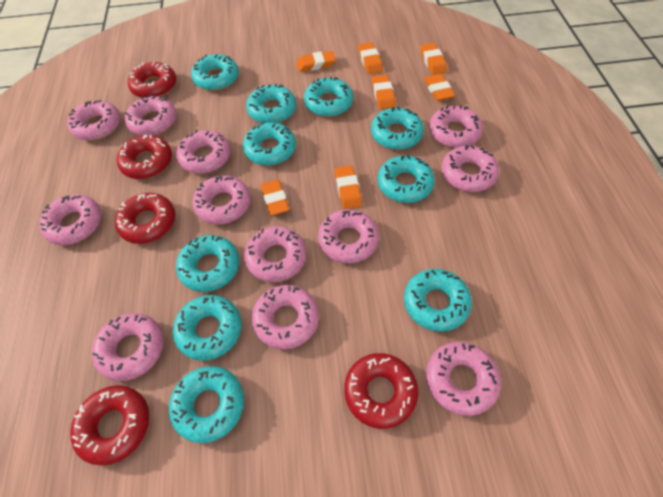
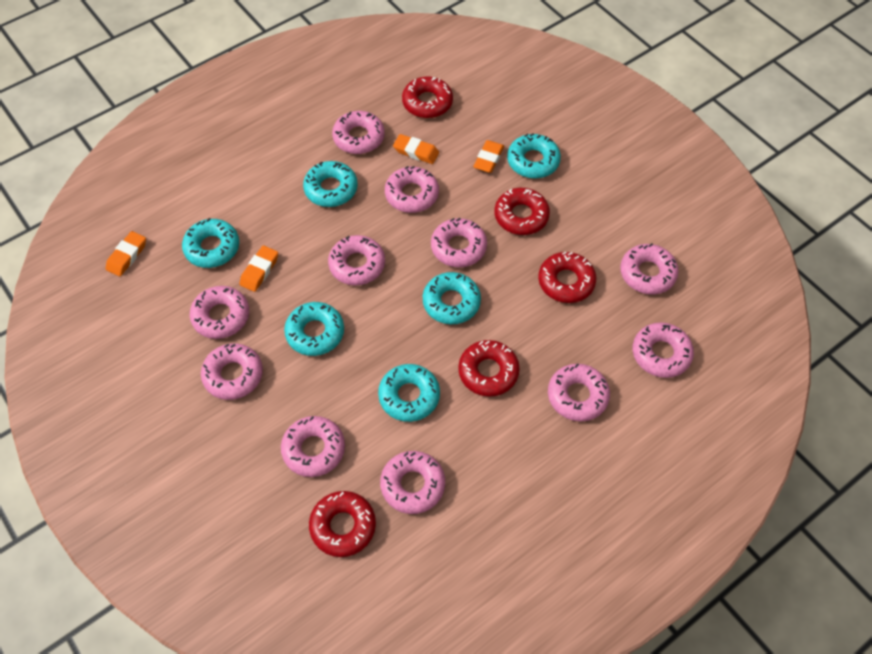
orange eraser: [260,180,290,215] [296,51,336,72] [334,165,362,209] [358,42,383,74] [372,75,396,109] [420,43,447,75] [424,74,455,101] = 7 -> [106,231,146,277] [239,246,278,292] [393,134,439,164] [473,140,504,173] = 4
pink donut: [39,194,101,245] [67,100,120,141] [92,313,164,381] [125,95,177,136] [176,130,231,174] [192,175,251,224] [244,226,306,282] [252,285,319,349] [318,209,379,263] [426,342,501,416] [429,105,483,148] [441,145,499,192] = 12 -> [190,286,249,339] [201,343,263,400] [281,416,345,477] [328,235,385,285] [332,111,385,154] [380,451,445,514] [385,166,439,213] [431,218,487,267] [548,363,610,422] [620,243,679,294] [633,322,694,378] = 11
turquoise donut: [169,366,244,443] [173,295,242,361] [176,235,239,292] [191,54,239,91] [243,122,296,165] [246,84,296,123] [304,77,353,117] [371,107,424,150] [378,155,435,203] [404,269,472,332] = 10 -> [182,218,239,268] [284,302,344,356] [303,161,358,207] [378,364,440,422] [423,272,481,324] [507,133,561,179] = 6

